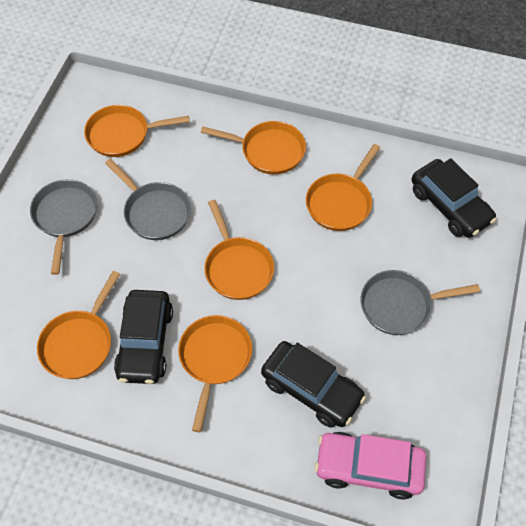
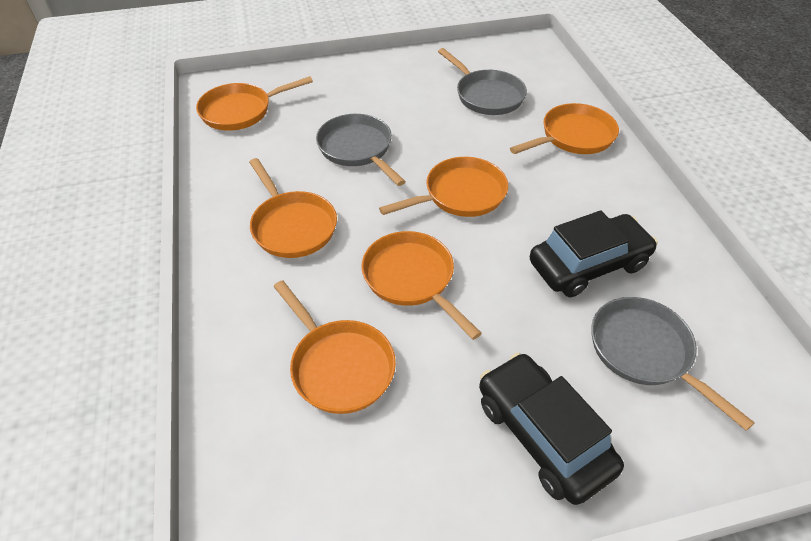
black car: [114,290,173,384] [261,341,366,428] [412,158,497,238] = 3 -> [479,352,624,505] [530,210,658,297] = 2
pink car: [315,432,426,499] = 1 -> none = 0

